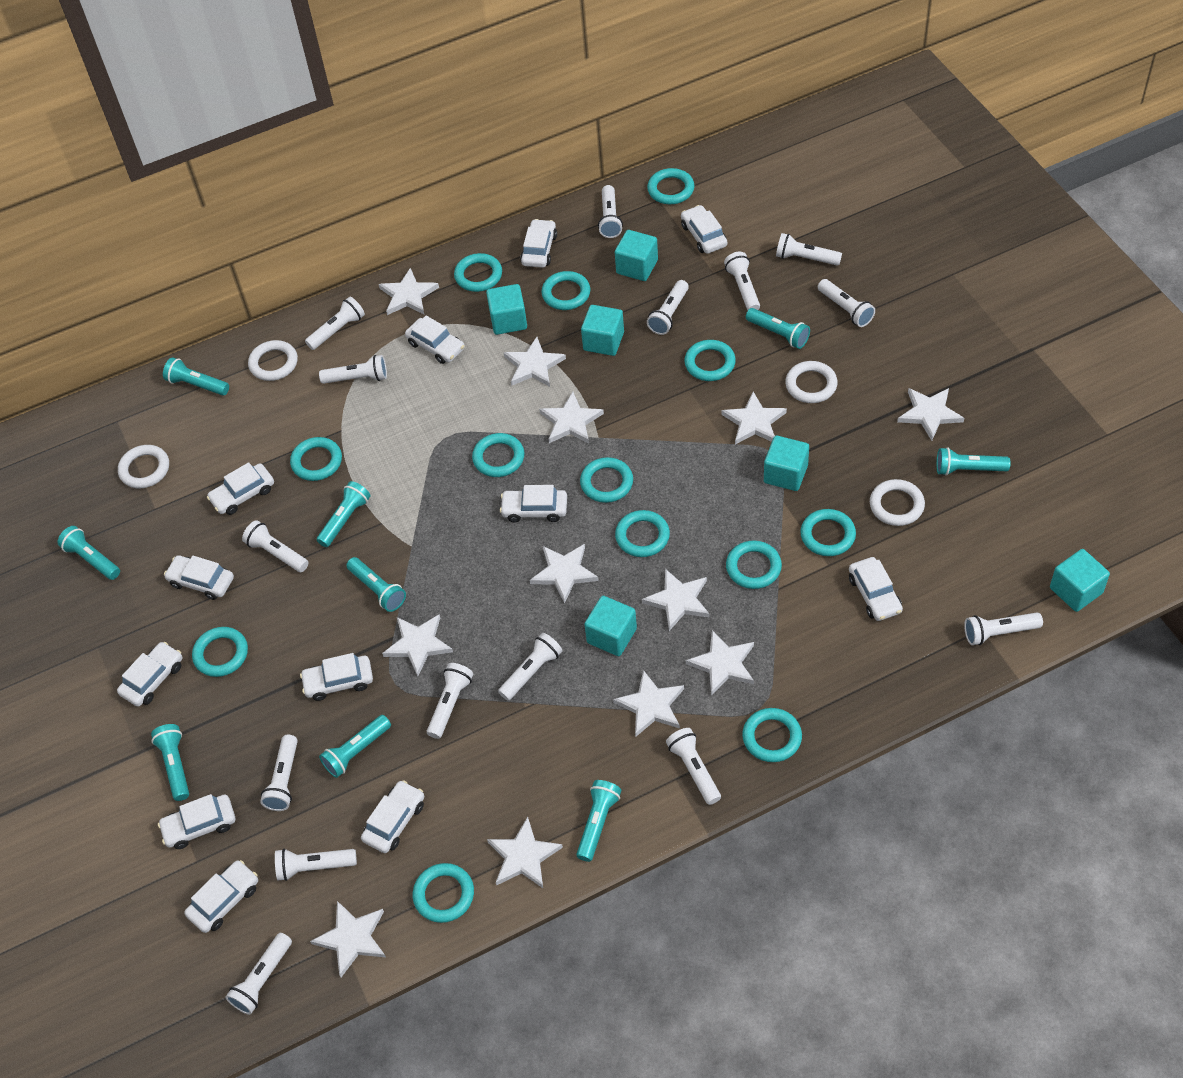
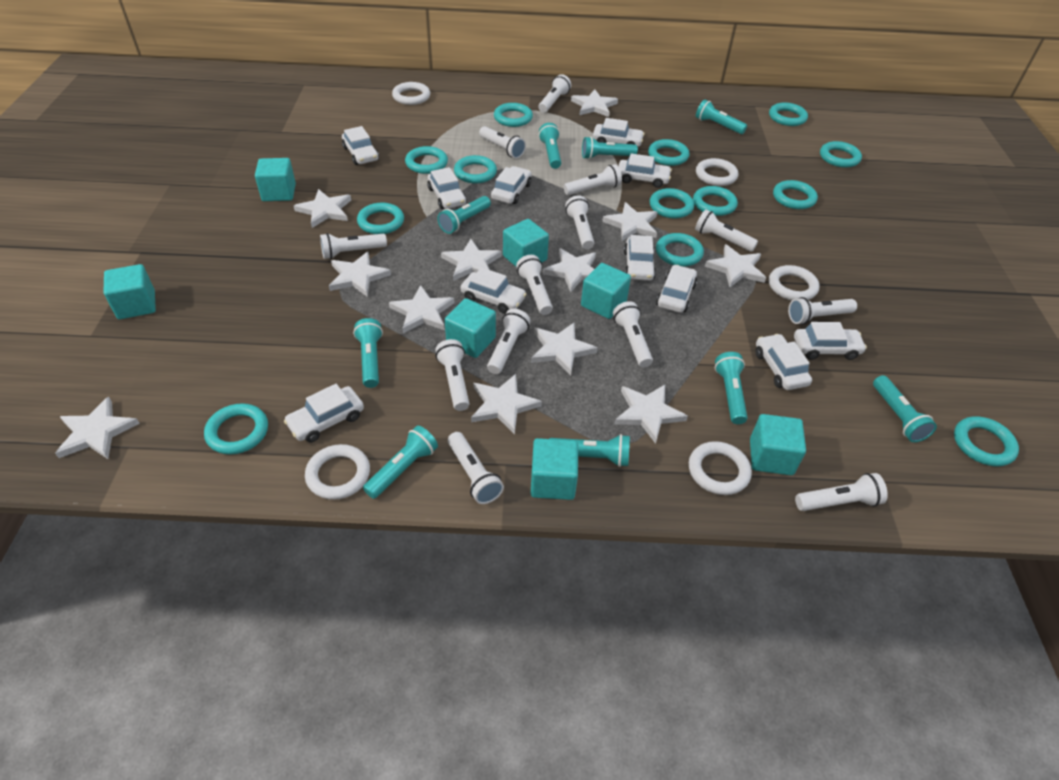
turquoise cube: [486,284,527,335] [581,305,624,356] [584,596,637,656] [615,230,658,281] [764,435,809,491] [1050,549,1110,612] = 6 -> [104,264,156,319] [255,158,296,201] [445,298,496,358] [503,219,549,266] [531,438,578,500] [581,263,631,319] [750,414,806,475] = 7
white car: [117,642,182,707] [158,794,235,849] [164,555,234,600] [185,860,258,933] [207,462,274,515] [300,653,373,701] [361,780,424,853] [405,316,465,364] [500,485,567,522] [520,219,557,268] [681,205,727,254] [849,557,903,621] = 12 -> [284,384,364,443] [342,126,379,165] [427,167,466,209] [460,267,527,314] [491,166,532,204] [592,118,644,147] [618,153,672,188] [624,235,656,281] [656,265,697,313] [755,334,812,390] [794,322,867,360] = 11
white flashlight: [225,933,292,1015] [242,520,308,572] [260,734,298,811] [275,849,357,881] [305,297,365,350] [319,355,387,384] [427,663,473,739] [498,633,563,700] [598,185,623,238] [647,280,689,335] [666,728,721,805] [724,252,760,310] [776,233,842,266] [818,279,875,327] [964,612,1043,645] = 15 -> [320,233,387,259] [436,339,470,411] [448,432,504,504] [479,126,526,158] [487,309,530,374] [516,255,553,315] [539,74,571,113] [564,164,622,195] [565,195,594,249] [613,301,653,367] [695,209,758,252] [788,297,857,324] [795,473,888,511] = 13
white ring: [118,445,169,488] [248,340,298,381] [785,361,838,403] [870,479,925,526] = 4 -> [305,444,370,500] [392,82,430,105] [689,441,752,495] [696,158,738,186] [769,265,819,300] = 5

